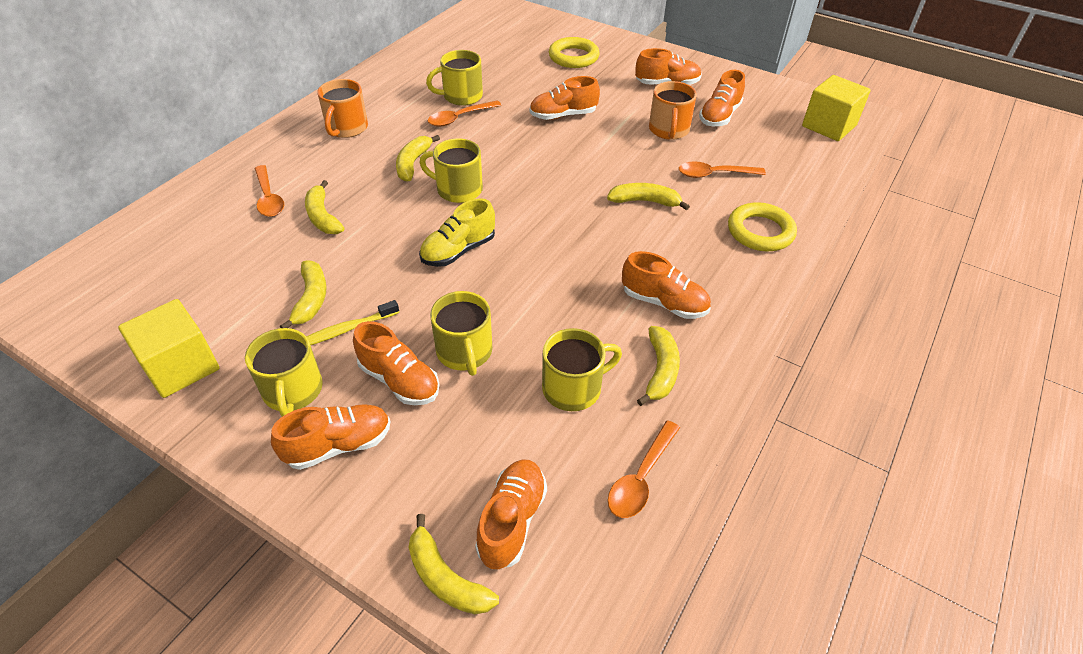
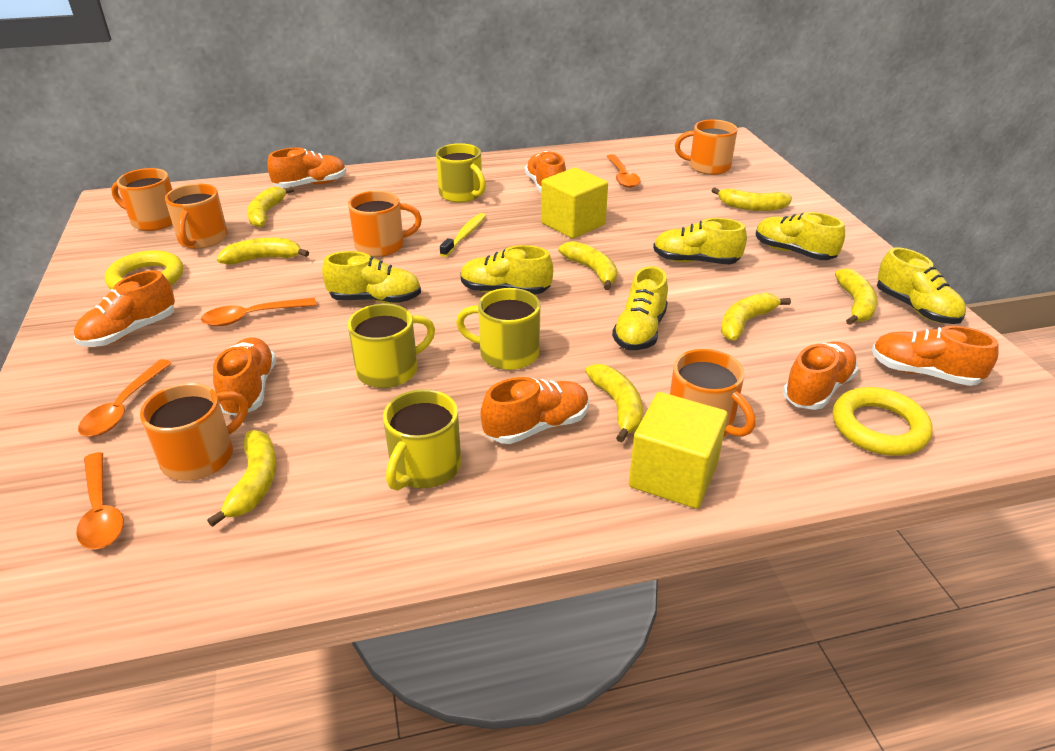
orange mug: [317,79,368,138] [649,81,697,140] = 2 -> [111,168,173,231] [140,383,248,481] [165,183,228,249] [348,191,422,257] [670,349,755,437] [675,120,737,175] = 6
yellow banana: [280,260,327,328] [305,180,344,234] [396,135,440,182] [408,514,499,614] [607,183,690,210] [637,326,680,406] = 6 -> [207,430,277,527] [217,238,309,265] [247,186,294,228] [558,241,618,290] [585,364,643,442] [711,187,792,211] [721,293,791,341] [835,268,877,325] = 8
yellow mug: [245,328,323,417] [420,138,483,203] [426,50,483,106] [430,291,492,376] [542,328,622,411] = 5 -> [348,304,435,388] [383,389,461,491] [436,143,486,203] [456,288,540,370] = 4
yellow shoe: [419,198,495,267] = 1 -> [322,251,421,304] [460,245,553,294] [612,266,668,350] [653,218,747,264] [755,212,845,260] [877,247,966,324] = 6

